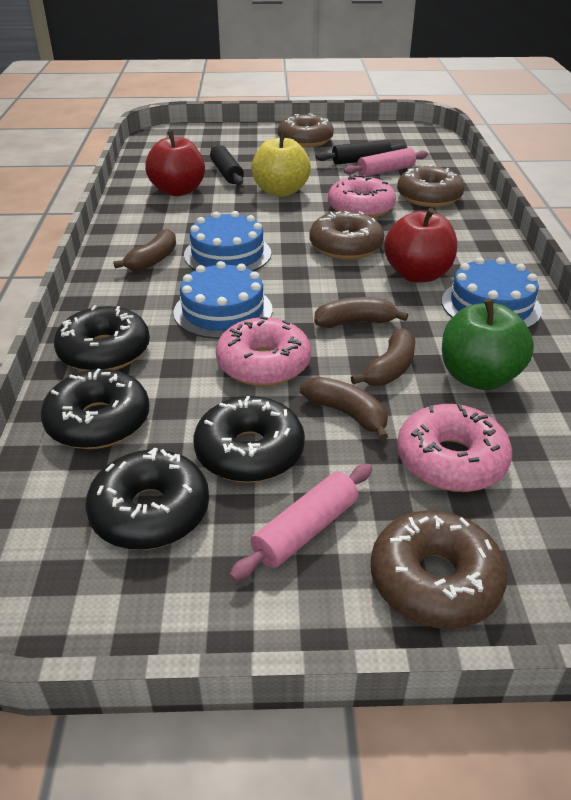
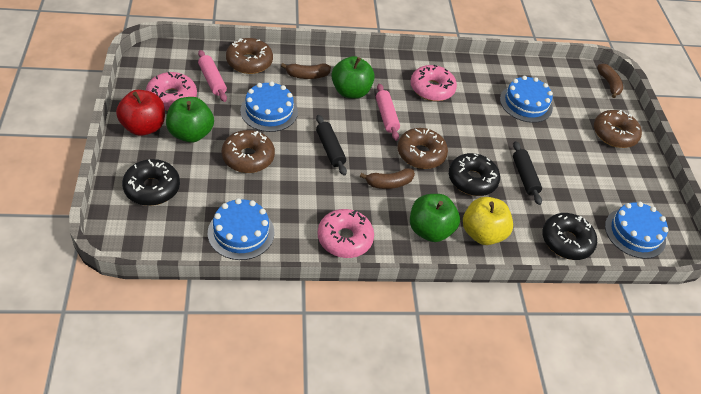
black donut: [41,369,150,449] [54,305,150,371] [85,448,209,550] [193,396,305,483] = 4 -> [122,159,180,206] [449,153,500,196] [542,213,597,260] = 3
blue cake: [173,261,272,339] [184,211,271,271] [442,257,542,328] = 3 -> [208,198,274,260] [240,81,298,132] [500,76,553,123] [605,202,668,259] = 4
brown banana: [113,229,176,271] [300,377,388,441] [314,297,408,328] [351,328,415,386] = 4 -> [281,63,331,79] [360,168,415,189] [597,64,623,98] = 3
green apple: [442,299,534,390] = 1 -> [166,97,214,143] [331,56,375,99] [410,194,460,242] = 3
red apple: [145,131,205,196] [384,208,457,283] = 2 -> [116,90,165,136] = 1

